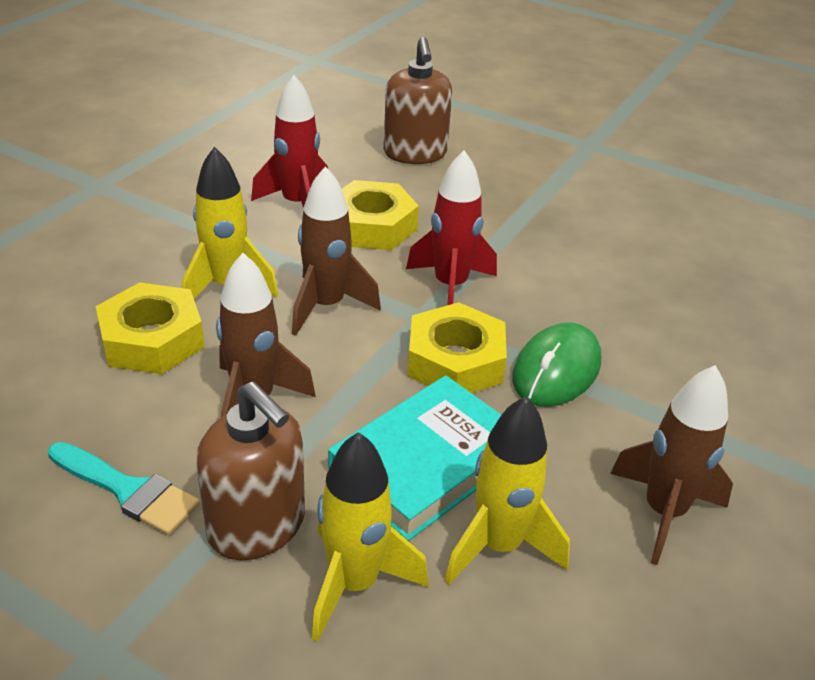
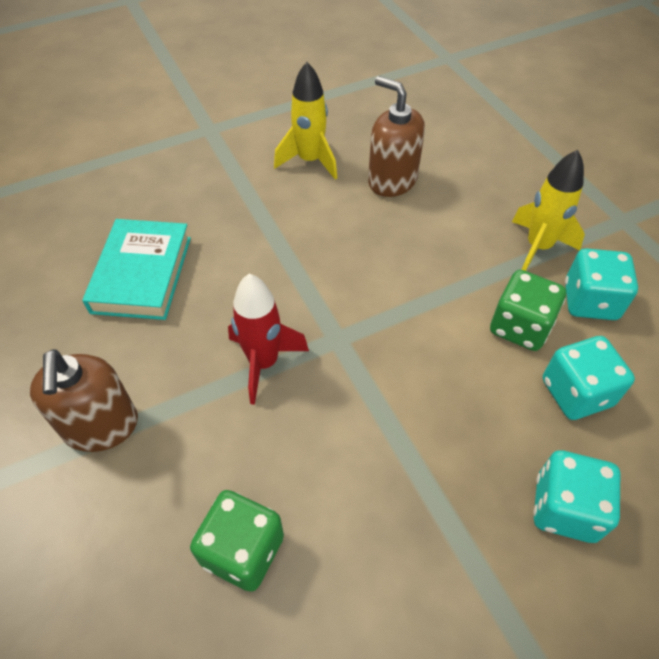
brown rocket: [216,253,316,417] [292,166,381,336] [610,365,733,565] = 3 -> none = 0
green dice: none = 0 -> [190,490,284,592] [490,270,566,351] = 2
green mouse: [512,322,601,407] = 1 -> none = 0
red rocket: [251,75,328,208] [406,150,497,305] = 2 -> [228,274,309,405] = 1
turquoise brush: [48,442,200,535] = 1 -> none = 0
turquoise dice: none = 0 -> [533,450,620,543] [543,336,635,420] [565,248,638,320] = 3
yellow nut: [96,282,204,374] [342,180,419,250] [407,302,507,393] = 3 -> none = 0
yellow rocket: [182,146,279,299] [312,432,429,642] [444,396,570,585] = 3 -> [274,62,337,180] [512,150,585,271] = 2

